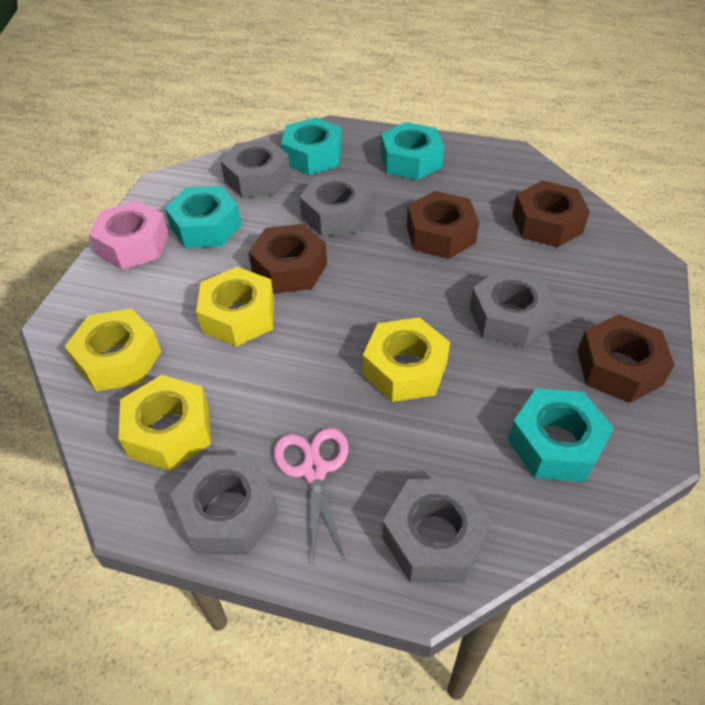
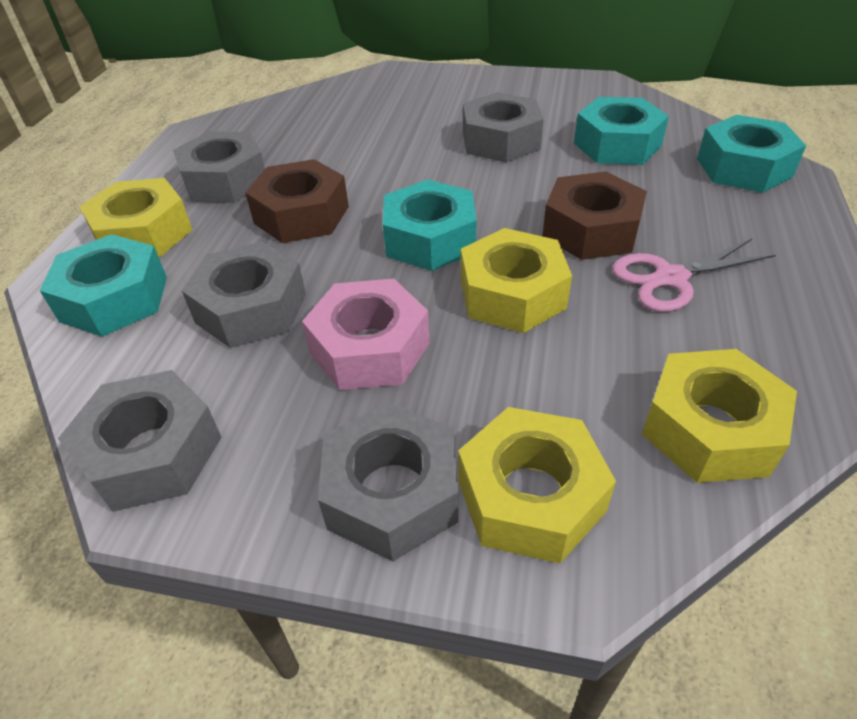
brown nut: [248,224,327,294] [407,191,479,259] [512,180,590,247] [577,314,675,403] = 4 -> [245,159,349,243] [542,171,647,260] = 2

